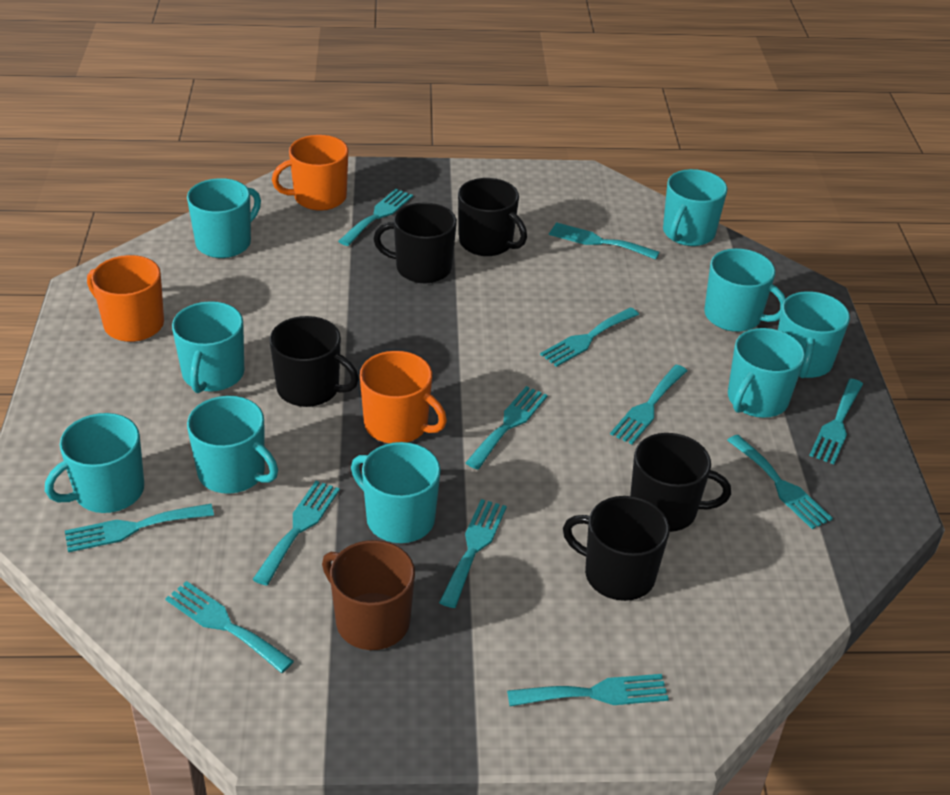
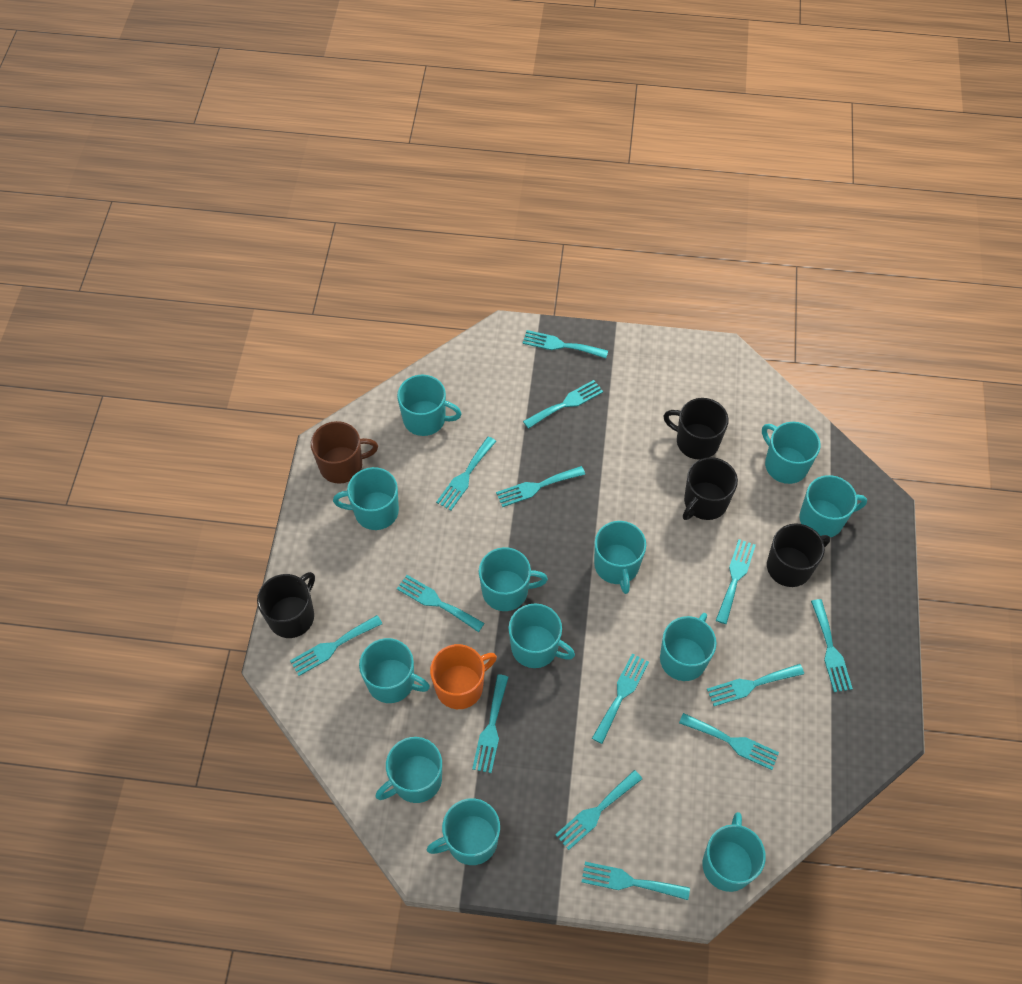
black mug: [269,316,359,407] [373,203,457,283] [458,178,527,256] [563,496,670,601] [630,433,731,532] = 5 -> [257,572,315,638] [664,398,729,460] [683,457,738,520] [767,523,830,587] = 4
orange mug: [87,255,164,342] [272,135,348,211] [360,351,447,443] = 3 -> [430,644,497,709] = 1
turquoise fork: [65,504,214,552] [165,581,294,673] [252,481,340,586] [338,189,413,246] [439,499,507,608] [466,386,548,469] [507,674,669,706] [540,307,639,367] [549,222,660,260] [610,365,687,444] [727,435,833,529] [809,378,863,464] = 12 -> [290,615,382,676] [397,575,485,632] [436,437,496,511] [472,674,509,773] [496,466,585,507] [523,330,608,358] [523,380,603,429] [555,770,642,850] [582,862,690,900] [592,654,649,744] [679,713,779,770] [707,664,804,706] [716,539,756,624] [811,599,853,692] = 14
turquoise mug: [45,413,144,513] [172,301,244,393] [187,178,261,258] [187,396,278,494] [351,442,441,543] [663,169,727,246] [704,248,786,332] [728,328,805,418] [778,291,850,378] = 9 -> [333,467,399,530] [359,638,430,703] [376,737,442,803] [397,375,462,436] [427,798,500,865] [479,547,548,611] [508,603,575,668] [594,521,646,594] [660,613,716,681] [703,812,766,892] [762,422,820,484] [799,475,867,537] = 12

